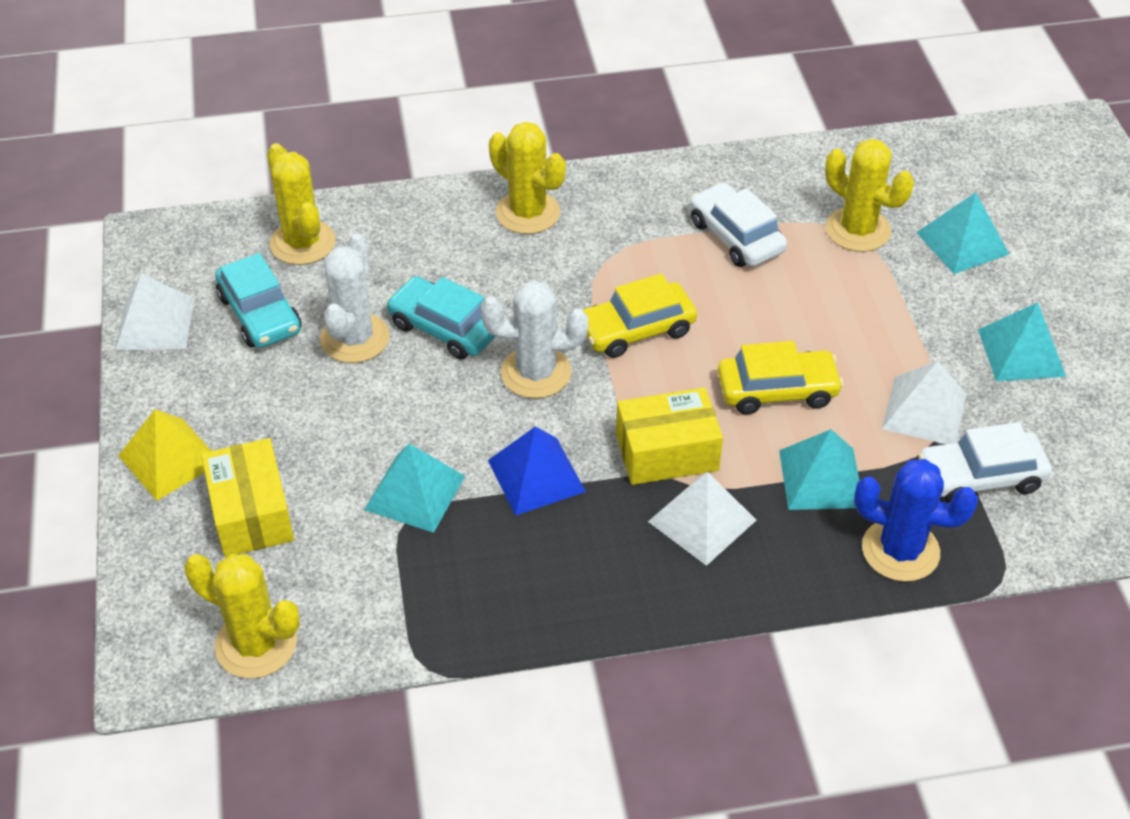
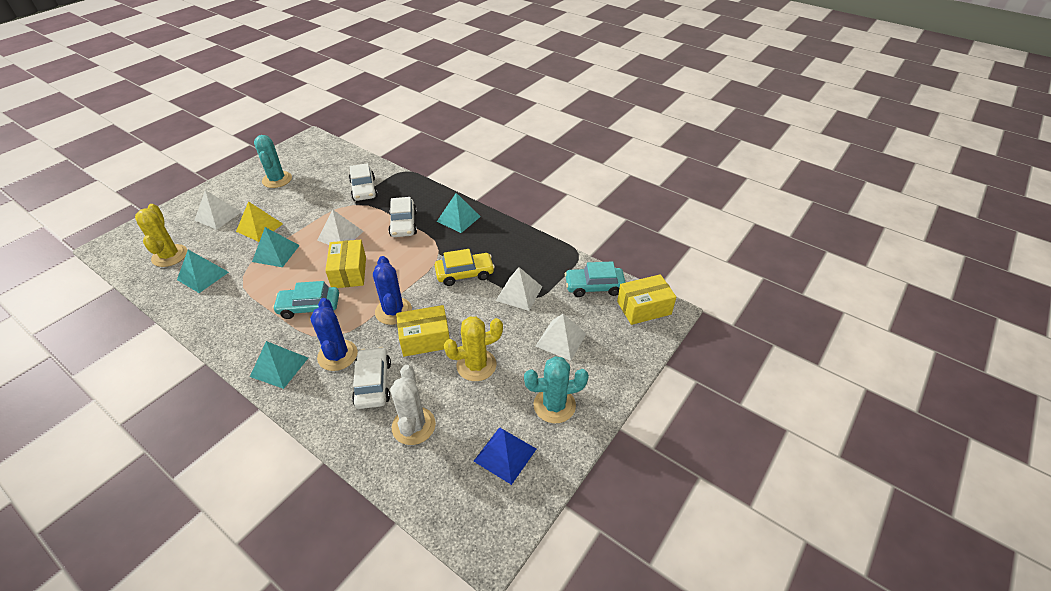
blue cactus: [854,459,978,582] = 1 -> [310,298,358,371] [373,256,412,325] = 2
turquoise cactus: none = 0 -> [254,135,292,188] [524,356,589,423] = 2
white cactus: [320,233,390,363] [481,280,588,399] = 2 -> [390,365,436,445] = 1
white car: [690,182,787,267] [918,422,1052,503] = 2 -> [349,163,378,201] [352,347,391,409] [388,197,417,237] = 3
white pyramid: [115,273,194,350] [648,472,756,566] [882,361,966,444] = 3 -> [195,190,241,230] [317,209,364,245] [496,267,542,311] [535,314,587,361] = 4
yellow box: [201,438,294,557] [616,388,723,485] = 2 -> [325,240,366,288] [396,305,450,357] [617,274,676,325] = 3
yellow cactus: [184,554,300,679] [267,143,335,265] [489,122,566,234] [825,139,914,252] = 4 -> [135,204,187,267] [444,317,503,381] = 2
yellow car: [582,274,697,358] [718,341,844,415] = 2 -> [435,249,495,286] = 1

